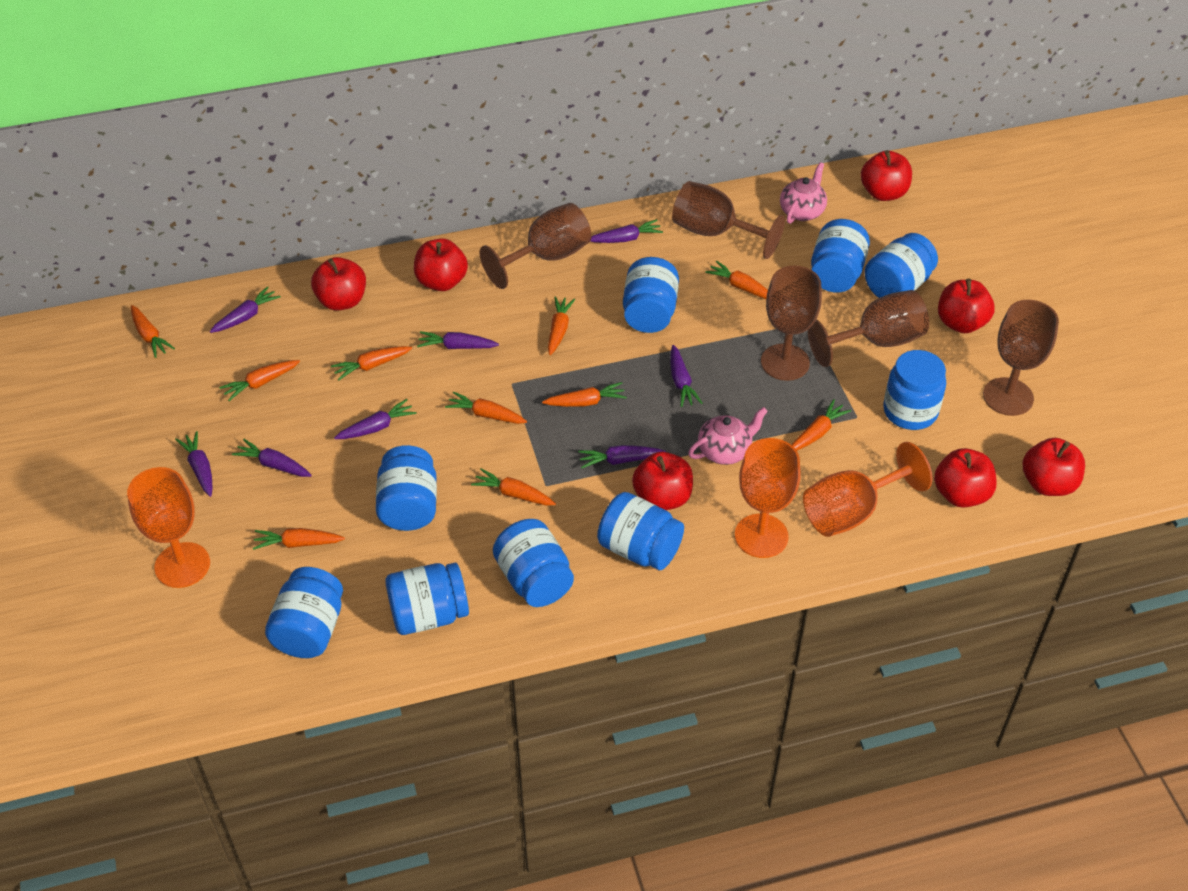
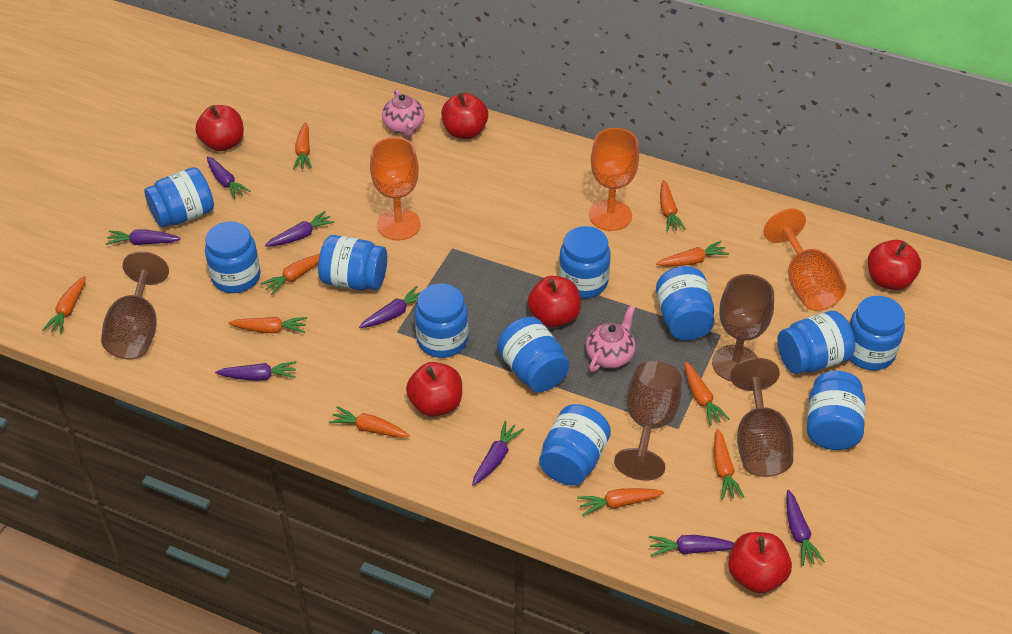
blue jar: [265,567,343,658] [376,445,437,531] [385,563,469,635] [493,519,574,607] [597,492,684,570] [623,257,679,333] [811,219,870,292] [864,233,938,298] [883,350,946,430] = 9 -> [144,167,214,228] [205,221,261,293] [318,235,387,291] [415,283,468,358] [497,317,570,392] [539,404,611,485] [559,226,611,298] [656,266,715,340] [777,311,855,374] [807,371,865,450] [849,296,905,370] = 11
brown goblet: [480,203,591,289] [672,181,785,259] [761,266,822,381] [808,290,929,367] [983,300,1059,416] = 5 -> [101,251,169,359] [614,361,682,481] [712,274,774,382] [730,358,793,477] = 4
red apple: [311,257,366,311] [414,238,468,291] [632,452,693,510] [861,150,912,201] [934,448,997,508] [938,279,995,333] [1022,438,1085,496] = 7 -> [195,105,244,151] [406,362,462,417] [441,92,488,139] [528,276,581,328] [728,532,792,593] [868,240,921,290] = 6

